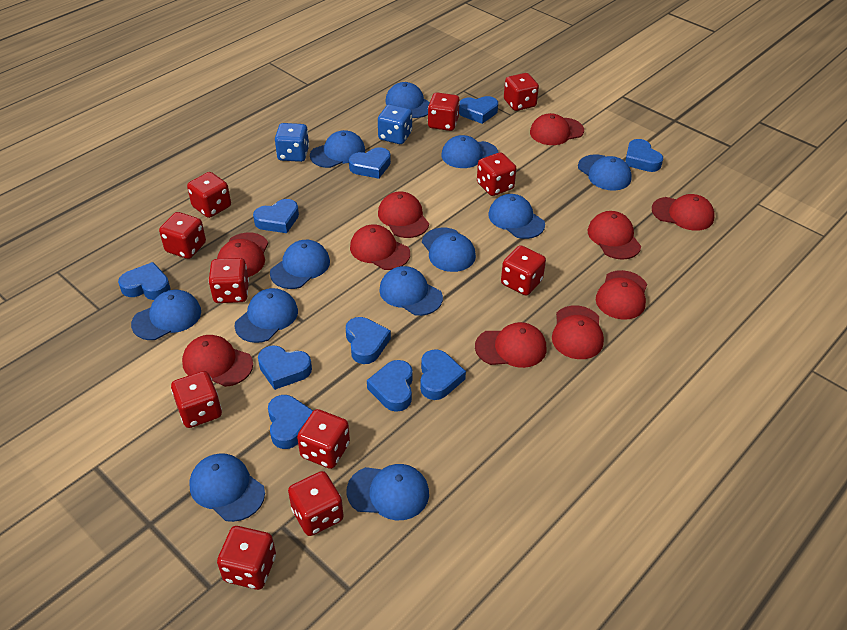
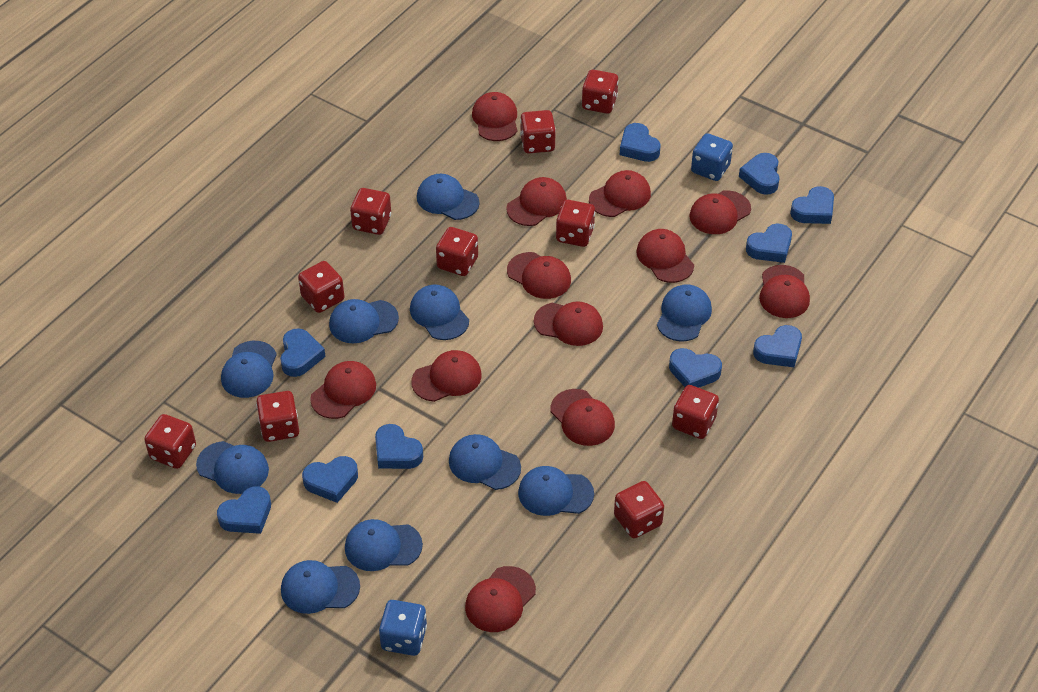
blue cap: [131,290,201,340] [189,453,265,522] [234,288,298,343] [270,240,330,289] [310,130,365,168] [346,464,429,520] [379,266,443,316] [386,82,430,118] [422,228,476,272] [441,135,498,168] [488,194,545,239] [578,154,632,191] = 12 -> [196,441,269,494] [221,341,277,398] [281,560,360,614] [329,299,399,343] [345,519,423,571] [410,284,469,340] [417,174,479,220] [449,434,521,490] [518,466,594,516] [657,284,712,342] = 10
red cap: [182,335,253,387] [217,233,268,277] [350,225,410,270] [378,192,429,238] [475,322,547,368] [530,113,584,145] [552,305,604,359] [588,211,641,260] [596,270,647,320] [652,194,715,231] = 10 -> [310,361,376,419] [411,350,482,402] [465,566,536,632] [472,92,517,141] [506,177,567,226] [507,252,571,299] [534,301,603,346] [550,389,615,446] [589,170,651,217] [636,229,694,283] [689,190,751,234] [759,265,810,318] = 12
red dice: [159,212,206,259] [171,371,222,428] [187,172,231,218] [208,258,249,303] [217,526,276,590] [288,471,344,536] [297,409,350,469] [428,92,460,131] [477,152,517,196] [501,245,546,296] [504,73,539,111] = 11 -> [144,414,196,469] [256,391,299,442] [298,261,345,313] [350,188,391,235] [436,227,478,276] [520,110,556,153] [556,200,595,247] [582,70,619,114] [614,481,664,538] [672,385,719,439] = 10

